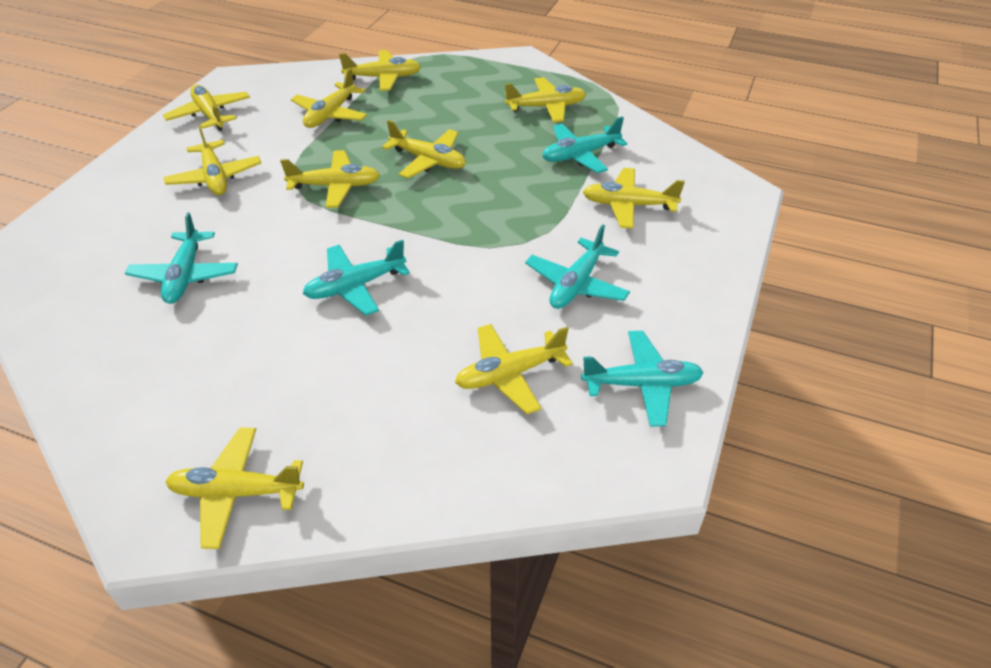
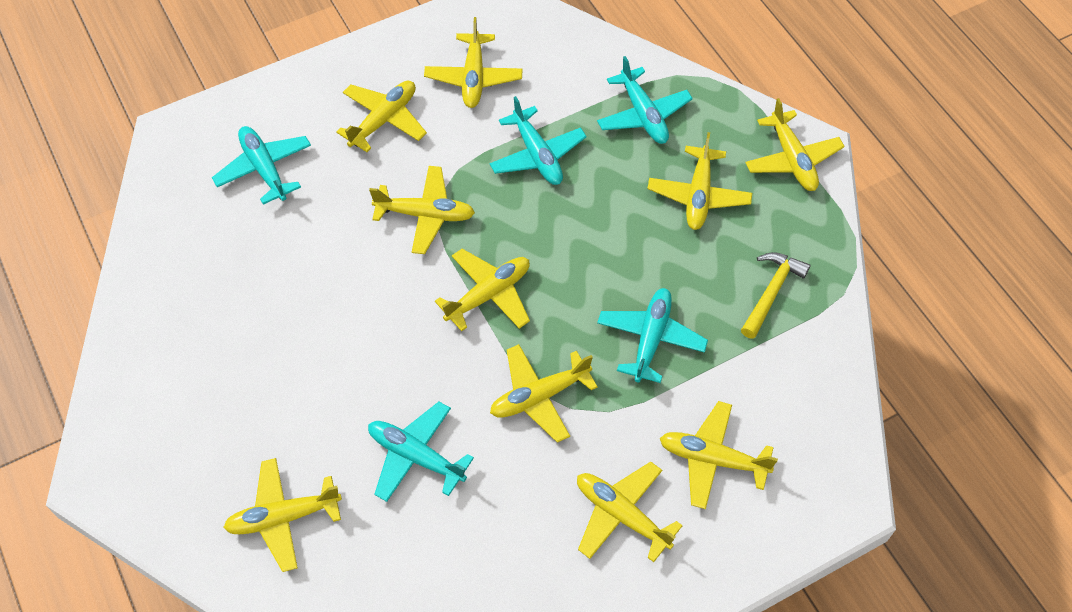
yellow hammer: none = 0 -> [741,252,810,339] = 1

